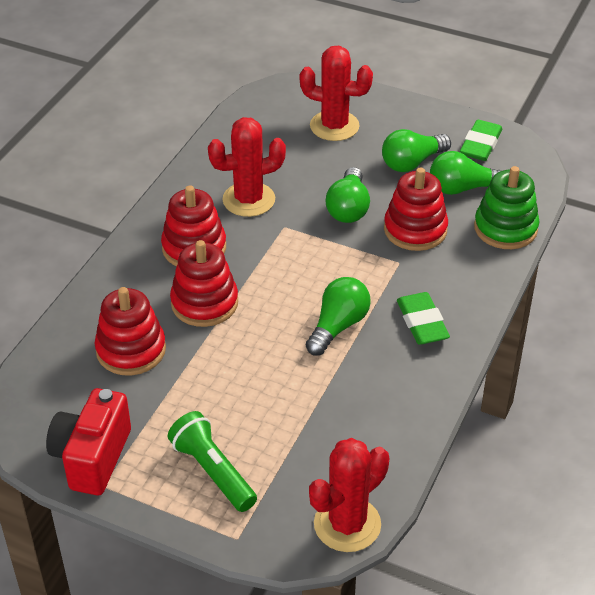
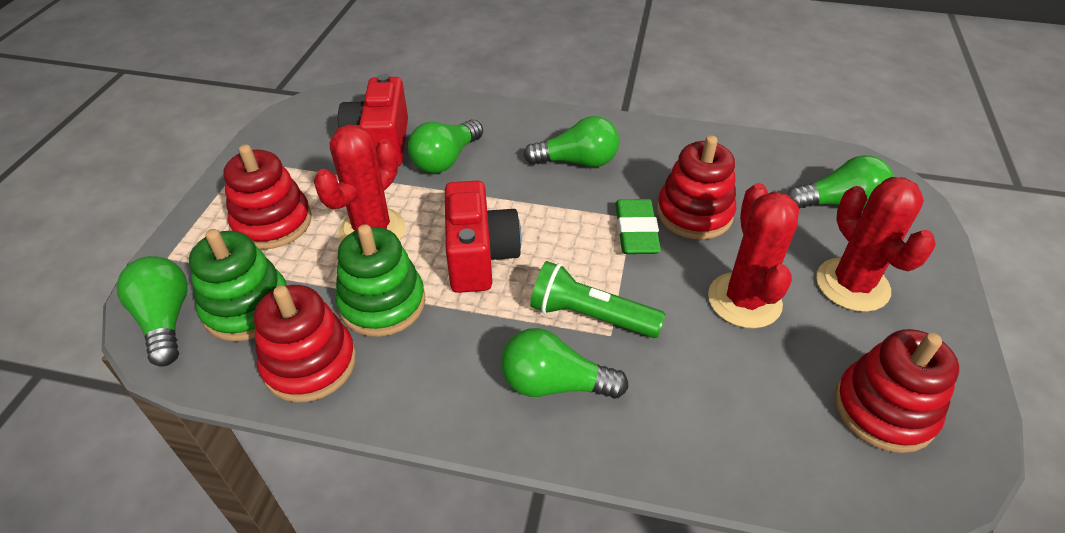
green eraser: [397,292,450,345] [460,120,502,161] = 2 -> [615,199,661,254] = 1
green light bulb: [306,277,371,356] [325,167,370,223] [382,129,451,172] [430,151,504,195] = 4 -> [117,256,188,367] [408,119,483,173] [501,328,629,399] [524,116,619,167] [787,155,894,209] = 5
green stacking toy: [474,166,539,249] = 1 -> [189,229,287,342] [335,224,426,337] = 2
red camera: [46,388,131,495] = 1 -> [338,74,408,166] [445,181,522,293] = 2

